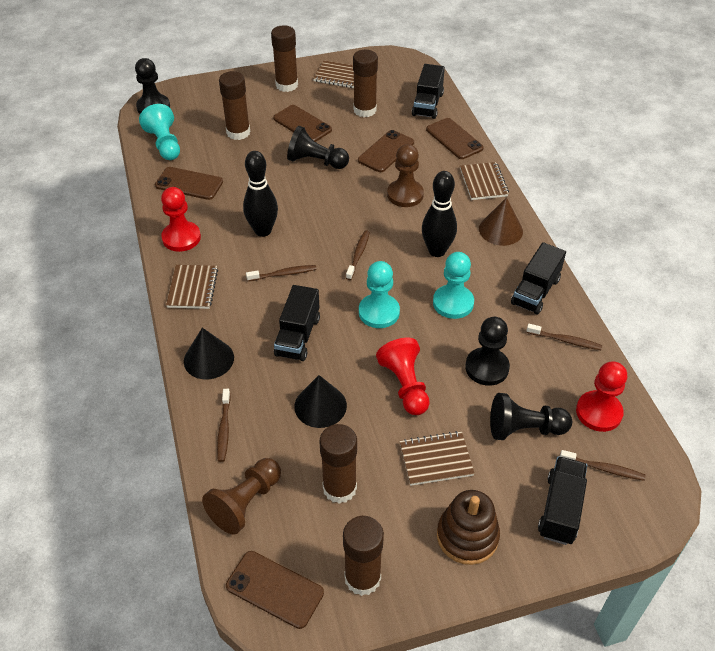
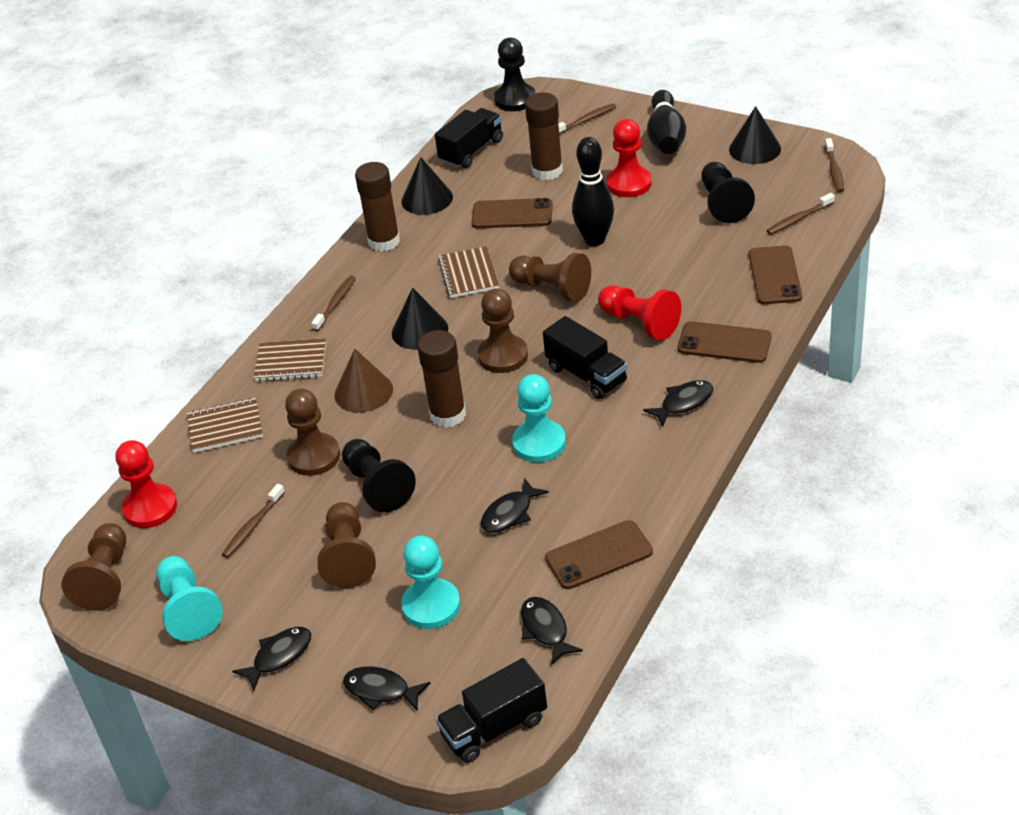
black cone: [184,328,234,379] [294,375,347,428] = 2 -> [392,287,448,350] [402,157,453,215] [729,106,781,164] = 3
black fish: none = 0 -> [232,627,311,691] [343,666,430,712] [481,478,549,533] [521,597,583,665] [643,380,713,427] = 5
black pawn: [135,58,170,114] [287,126,349,169] [465,317,510,386] [490,393,572,440] = 4 -> [342,439,416,513] [494,37,536,111] [701,162,755,223] = 3
black truck: [274,285,320,361] [412,64,445,119] [511,242,566,314] [538,456,587,545] = 4 -> [435,108,503,168] [436,658,547,763] [543,316,627,399] = 3
brown glue stick: [219,71,250,140] [271,25,298,92] [320,424,357,504] [343,516,384,596] [353,50,378,117] = 5 -> [355,162,400,252] [417,330,466,428] [525,92,563,180] = 3
brown notebook: [166,265,218,309] [313,60,354,88] [400,431,475,486] [460,162,509,200] = 4 -> [187,398,263,453] [254,338,326,381] [438,246,499,298] = 3
brown pawn: [202,458,281,535] [387,144,424,207] = 2 -> [61,523,126,611] [285,389,340,476] [317,502,376,588] [477,288,528,373] [509,253,591,302] = 5
brown phone: [155,167,223,200] [226,551,324,629] [273,105,332,142] [358,130,414,172] [426,118,484,159] = 5 -> [472,198,553,228] [545,520,653,589] [677,321,772,363] [748,245,802,304] = 4
brown stacking toy: [437,490,500,565] = 1 -> none = 0

